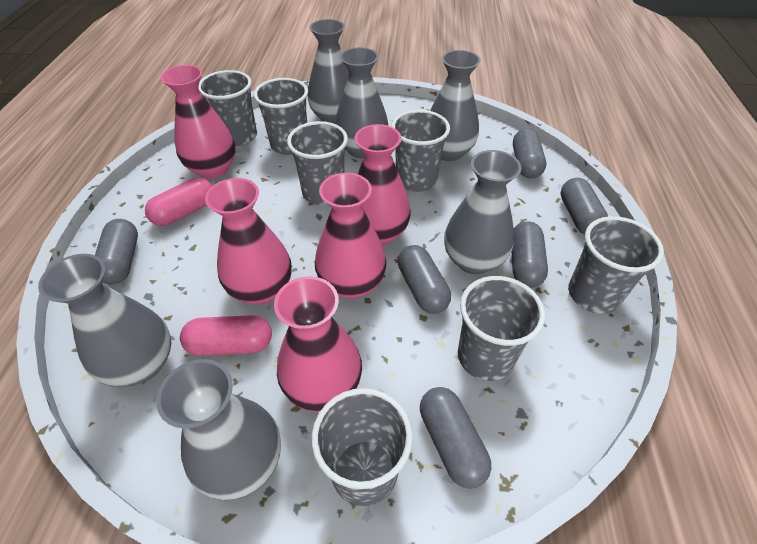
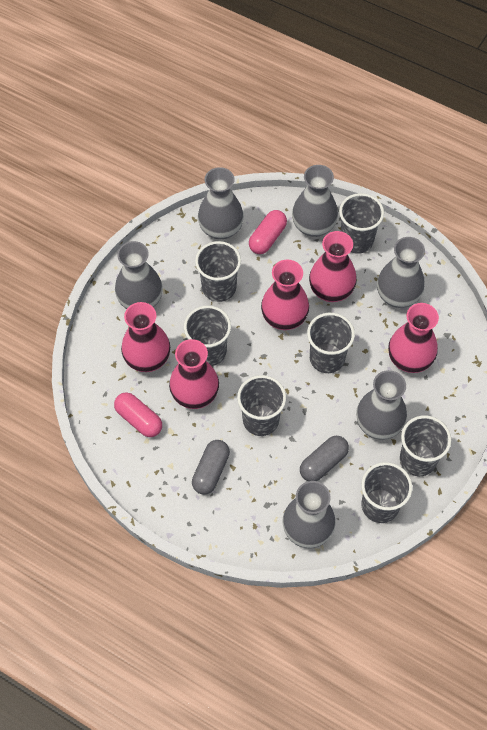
grey capsule: [95,219,138,284] [398,245,451,314] [420,387,491,488] [511,221,548,288] [513,128,546,179] [560,178,608,235] = 6 -> [192,440,230,495] [300,436,349,481] = 2

